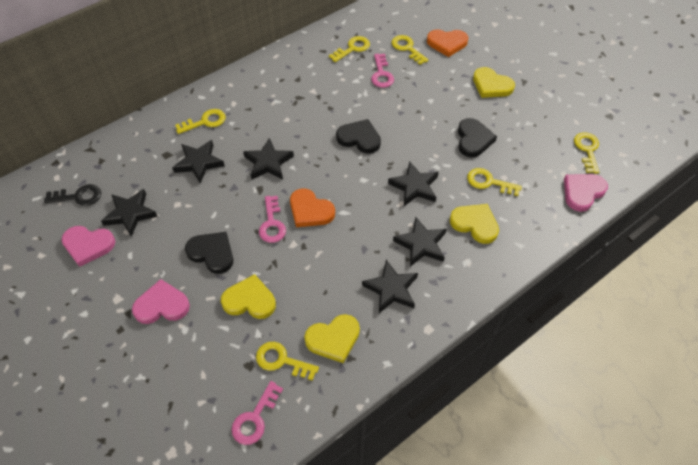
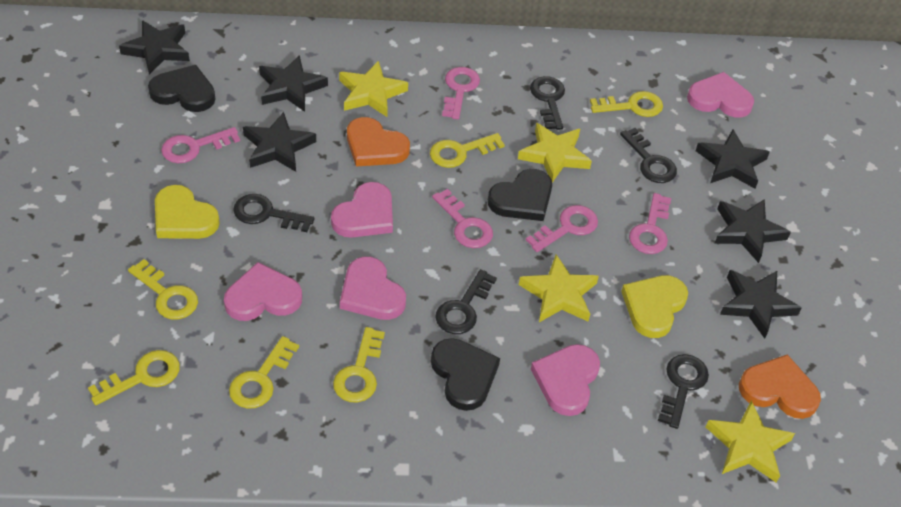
black key: [44,184,101,206] = 1 -> [233,194,315,232] [435,269,497,334] [530,76,565,130] [620,128,677,183] [658,354,709,429] = 5
pink heart: [61,226,115,267] [132,279,190,324] [564,174,608,212] = 3 -> [224,262,302,321] [331,182,393,238] [340,257,406,320] [531,344,600,416] [687,72,754,118] = 5
pink key: [231,381,283,445] [259,196,286,243] [371,54,394,88] = 3 -> [161,127,240,163] [432,189,493,248] [442,67,480,119] [526,205,598,252] [629,193,671,254] = 5
yellow heart: [221,274,276,319] [304,314,360,363] [450,204,499,244] [473,67,515,98] = 4 -> [155,185,220,239] [621,275,688,338] = 2
yellow star: none = 0 -> [339,61,408,117] [518,123,592,182] [519,254,599,322] [706,400,795,483] = 4

